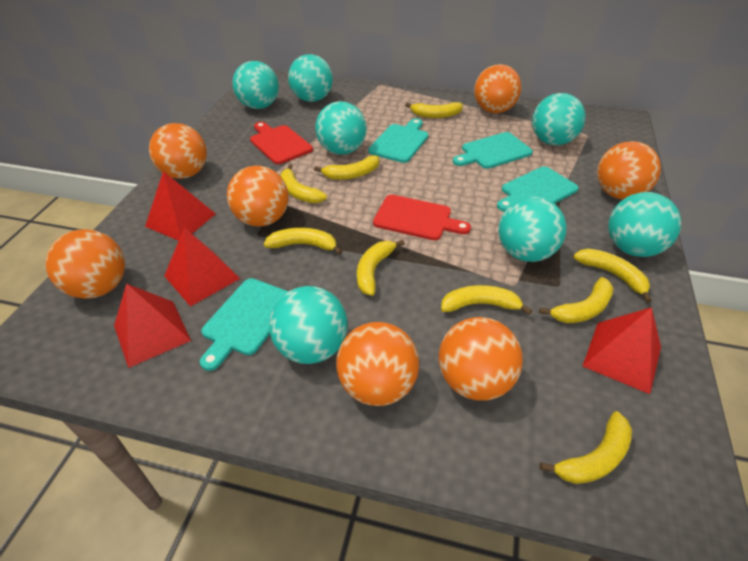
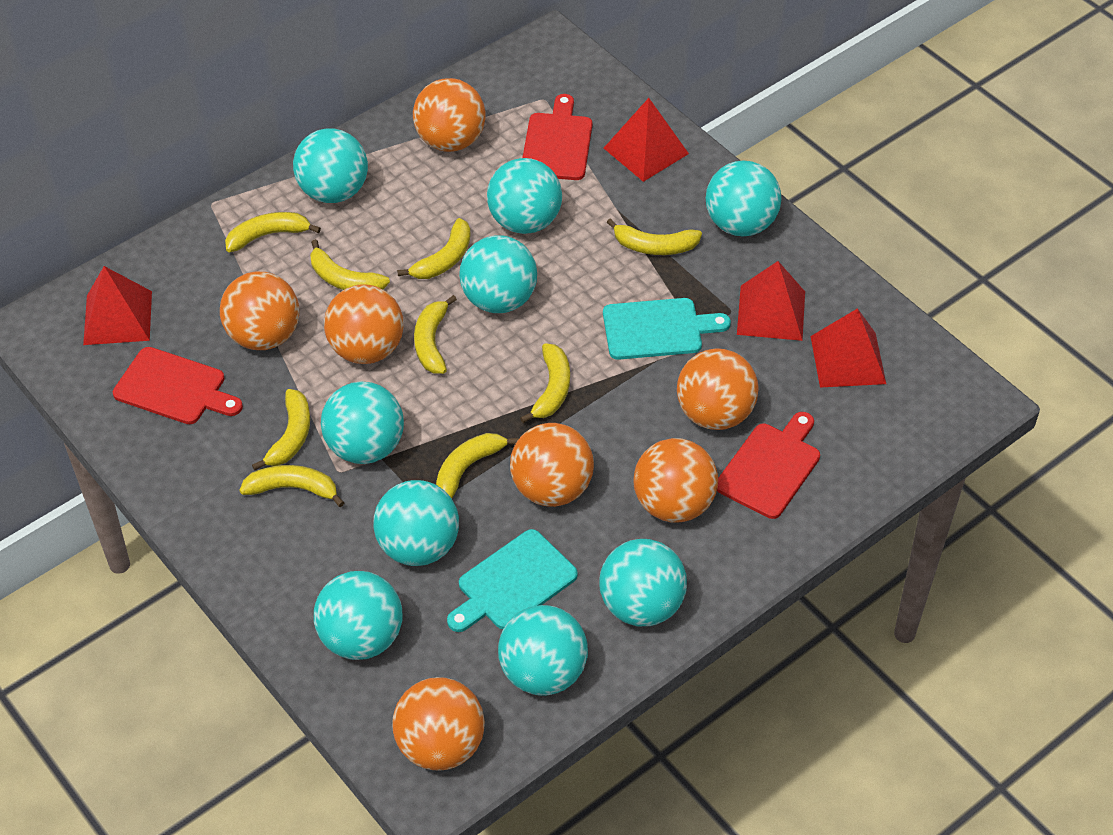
red cutting board: [250,122,313,164] [373,195,471,240] = 2 -> [113,347,243,424] [522,94,592,180] [717,412,820,519] = 3
turquoise ball: [232,61,279,109] [269,286,348,364] [288,54,333,102] [316,101,367,155] [499,197,567,262] [532,93,586,146] [608,192,681,257] = 7 -> [293,128,368,203] [314,571,402,660] [321,381,404,464] [374,480,459,566] [459,235,537,313] [487,158,562,234] [498,605,588,696] [599,539,687,626] [705,160,781,237] = 9
turquoise cutting board: [200,278,289,371] [368,118,428,163] [453,132,533,169] [497,166,579,212] = 4 -> [447,529,578,632] [603,298,731,360] = 2

